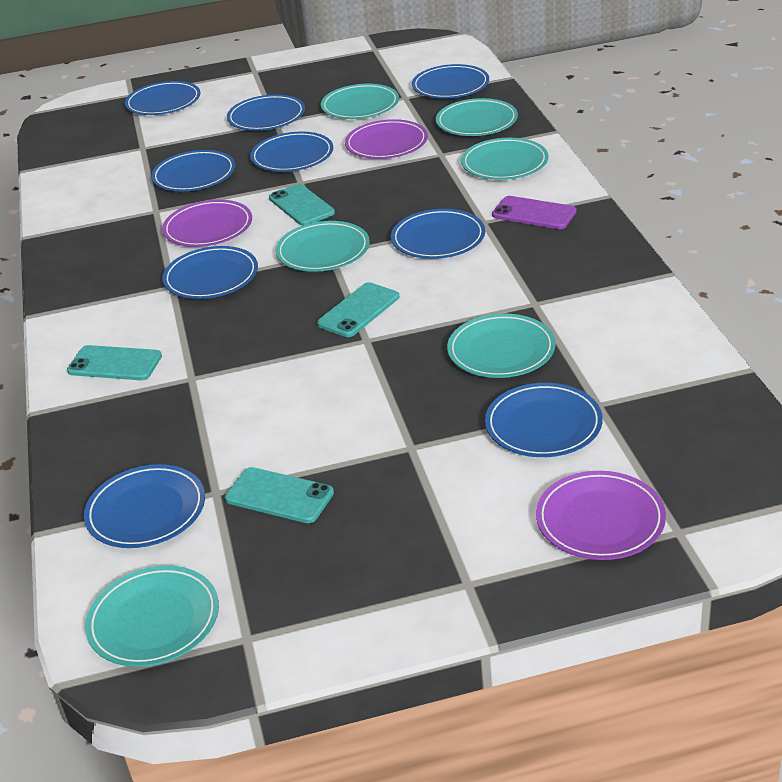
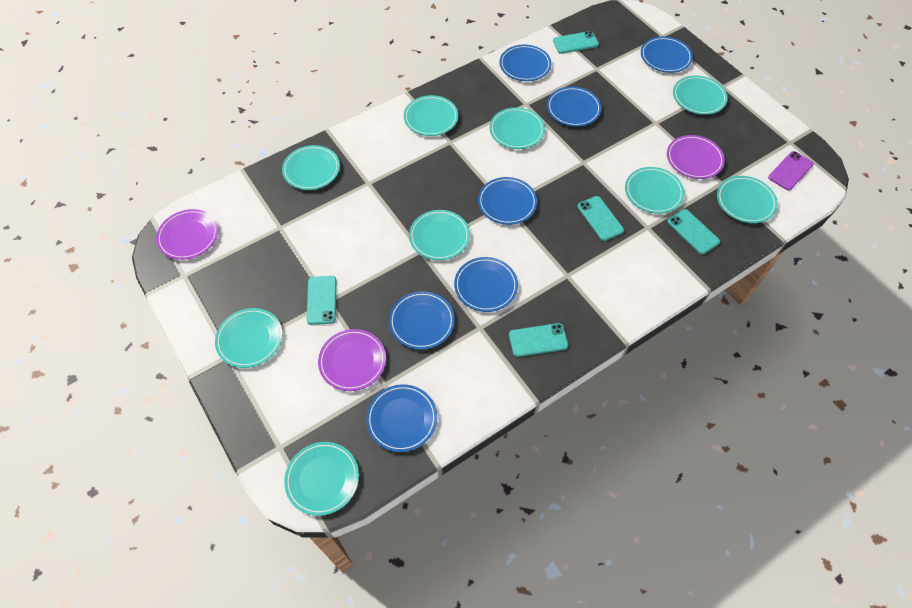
blue plate: [84,464,205,548] [125,81,200,115] [151,150,235,191] [162,246,258,299] [227,94,305,131] [250,132,333,172] [391,209,485,259] [412,64,489,98] [485,383,603,457] = 9 -> [366,384,437,452] [389,291,455,350] [454,257,518,312] [478,177,537,225] [499,45,552,81] [547,87,601,127] [641,37,693,73] = 7
turquoise phone: [67,345,162,380] [225,467,334,523] [269,184,335,226] [317,282,399,337] = 4 -> [307,276,336,325] [509,323,569,357] [553,31,599,54] [577,196,624,241] [667,209,720,254] = 5
turquoise plate: [85,565,219,667] [276,221,370,272] [321,84,399,119] [436,98,518,136] [447,313,556,378] [461,138,548,180] = 6 -> [215,308,282,368] [282,145,340,190] [284,442,359,516] [404,95,458,136] [409,210,470,260] [490,107,545,149] [625,167,685,214] [673,76,728,115] [717,176,778,223] = 9

